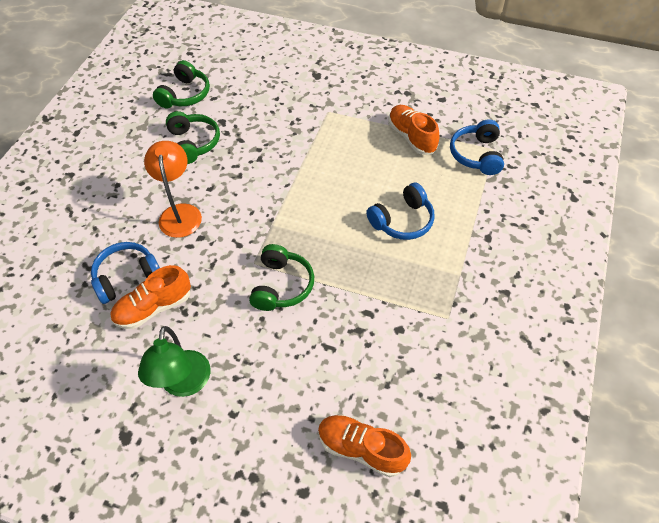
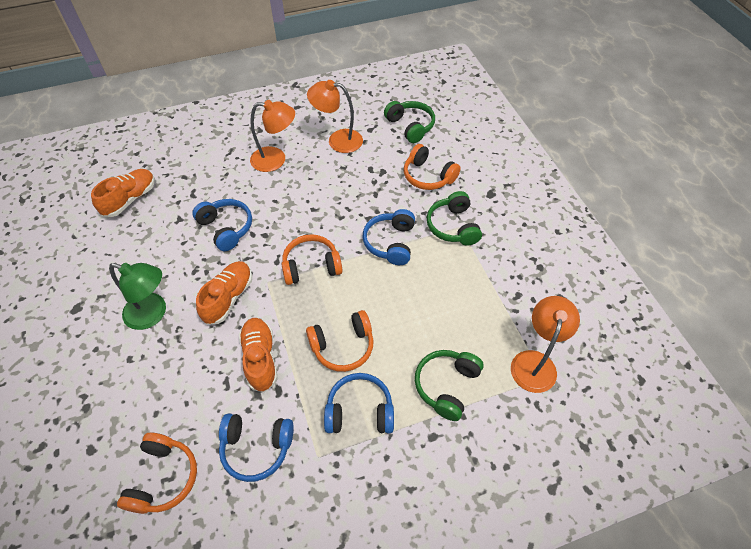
blue headphones: [91,242,160,304] [366,183,435,240] [450,120,504,175] = 3 -> [192,199,252,251] [219,413,294,482] [324,373,394,433] [363,209,415,265] = 4
orange headphones: none = 0 -> [117,433,197,514] [282,234,343,285] [306,310,374,372] [404,144,461,190] = 4
orange lamp: [144,141,202,238] = 1 -> [250,100,295,172] [307,80,363,153] [511,296,580,393] = 3

